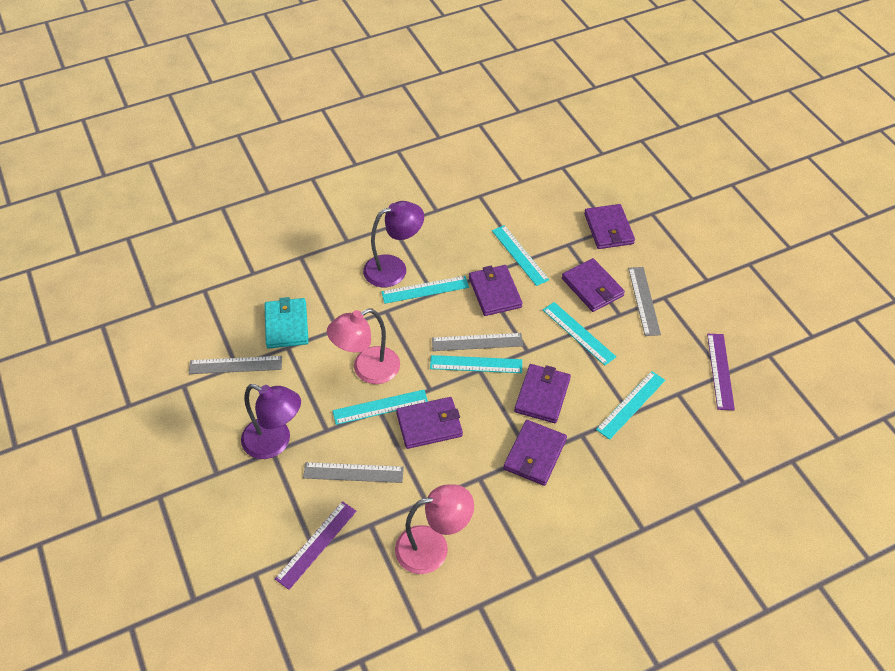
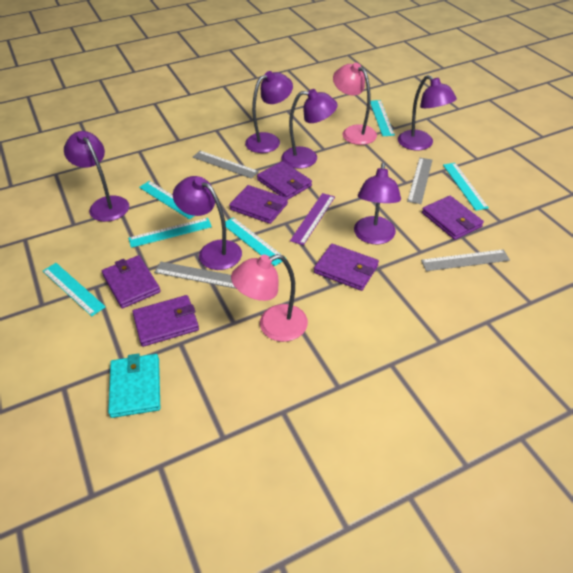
purple lamp: [241,384,301,459] [363,201,424,287] = 2 -> [64,131,129,222] [173,176,242,270] [245,71,293,153] [281,89,338,169] [354,163,401,244] [398,75,457,150] = 6
purple ruler: [275,501,356,590] [707,334,735,410] = 2 -> [290,193,335,245] = 1

